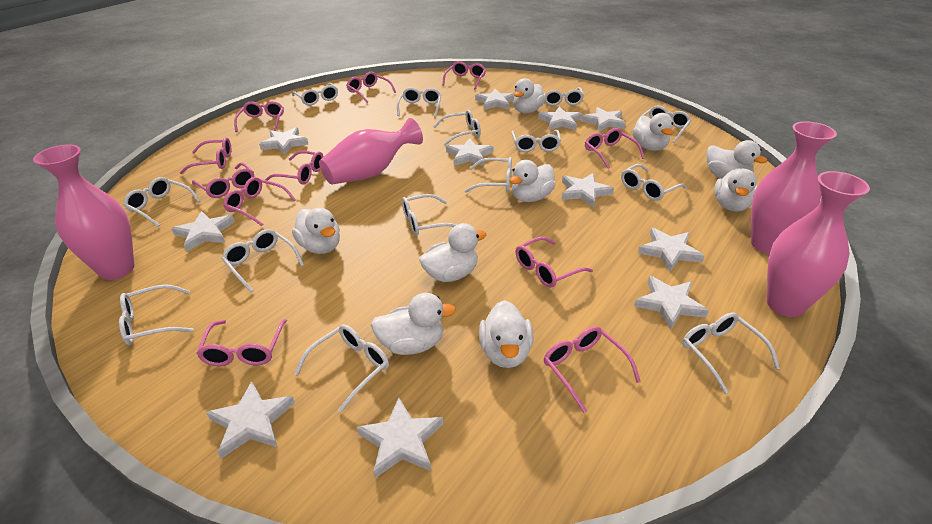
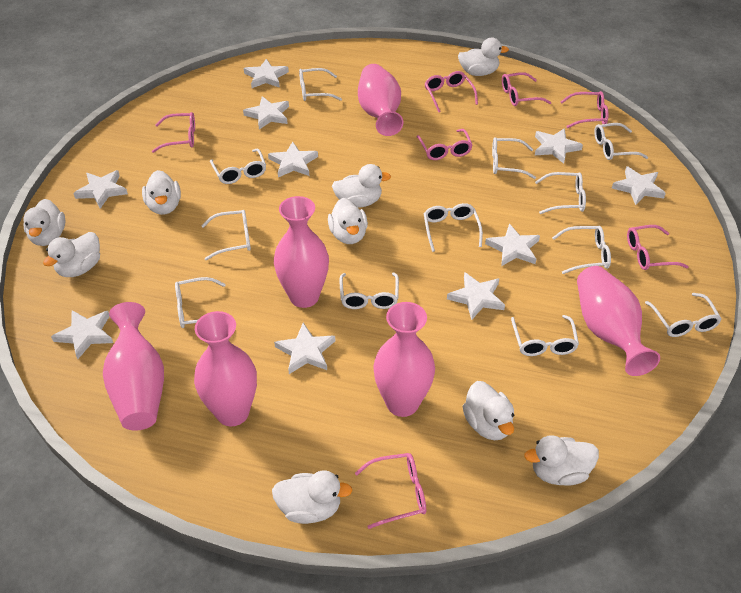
pink glasses: [180,137,231,174] [192,162,254,198] [196,319,287,366] [223,177,296,226] [234,101,284,132] [265,151,324,185] [346,72,396,103] [442,61,486,90] [515,237,593,288] [544,326,641,413] [585,128,644,169] = 11 -> [152,112,195,153] [355,453,426,529] [416,129,472,160] [424,71,478,112] [502,72,552,106] [560,91,609,128] [627,225,688,270] = 7
pink vase: [33,145,135,280] [319,118,423,185] [751,121,837,254] [767,171,870,317] = 4 -> [103,302,164,431] [194,311,257,426] [274,196,329,308] [358,64,403,136] [373,302,435,417] [577,266,660,376] = 6
white glasses: [119,284,194,345] [123,177,201,227] [221,229,304,292] [292,83,338,106] [294,324,389,412] [397,88,441,118] [402,194,456,236] [433,110,481,145] [464,157,512,193] [511,130,561,152] [543,87,584,106] [621,164,686,201] [642,106,691,143] [682,313,780,394] = 14 -> [175,277,226,328] [202,210,251,260] [210,149,266,184] [299,68,342,101] [340,273,399,309] [424,203,483,252] [492,137,536,179] [511,315,579,356] [535,172,586,214] [552,226,611,274] [594,123,648,160] [645,293,722,337] = 12
white star: [171,211,235,252] [206,381,295,459] [259,127,308,155] [357,398,443,478] [446,138,494,166] [475,89,514,110] [538,106,582,130] [561,173,614,207] [581,107,626,132] [634,276,709,329] [638,228,705,272] = 11 -> [51,310,113,359] [73,170,128,209] [243,96,289,129] [244,59,289,88] [268,142,318,177] [274,323,335,374] [447,272,505,320] [485,224,540,266] [535,128,583,164] [612,166,666,205] = 10

